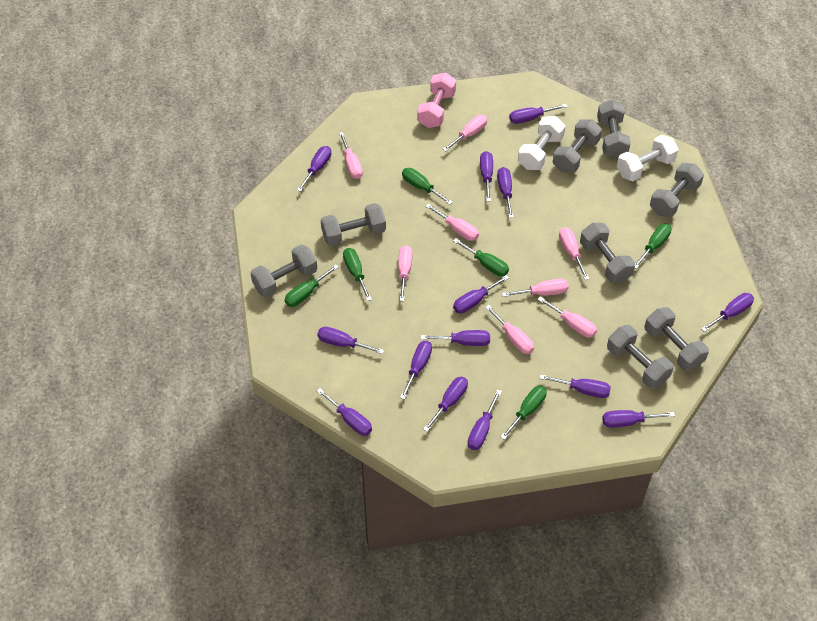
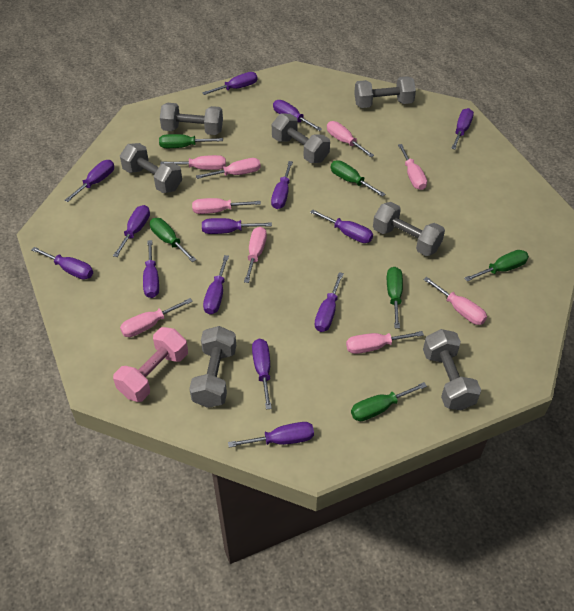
grey dumbbell: [250,244,317,297] [321,203,386,246] [553,119,602,173] [580,223,635,283] [597,100,631,159] [607,325,674,388] [645,307,709,371] [650,163,704,217] = 8 -> [120,143,182,193] [160,103,223,135] [189,326,236,408] [272,113,330,163] [354,76,416,108] [373,202,445,256] [423,329,481,410] = 7
pink screwdriver: [339,132,363,179] [398,245,413,301] [425,204,479,241] [443,115,487,152] [485,305,534,354] [502,279,569,297] [538,297,597,338] [559,227,589,280] = 8 -> [120,298,193,337] [160,155,226,170] [192,198,261,214] [196,158,261,179] [244,227,267,283] [327,121,374,157] [346,331,424,354] [398,144,427,190] [423,277,487,325] = 9
white dumbbell: [518,116,565,170] [617,135,678,181] = 2 -> none = 0

